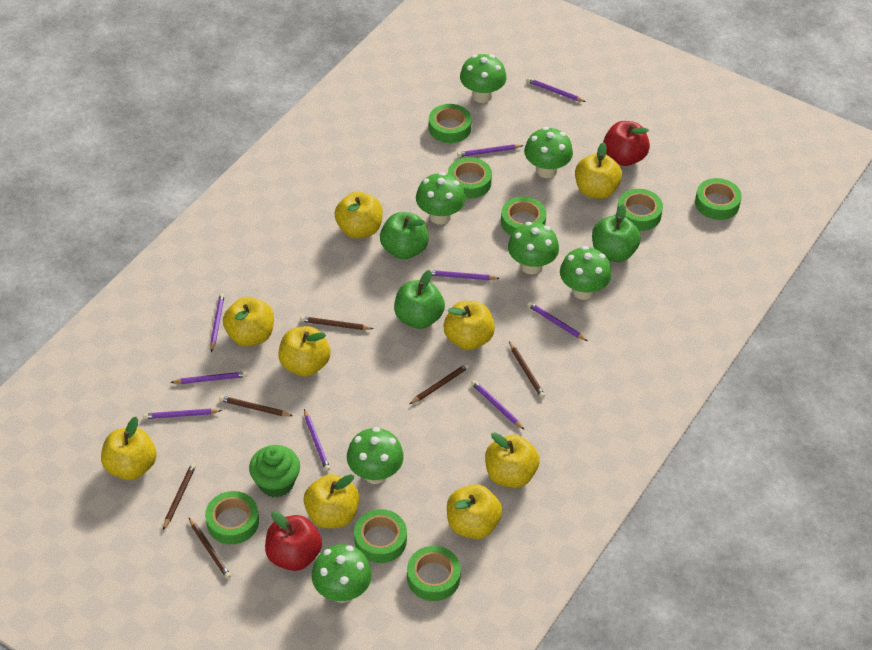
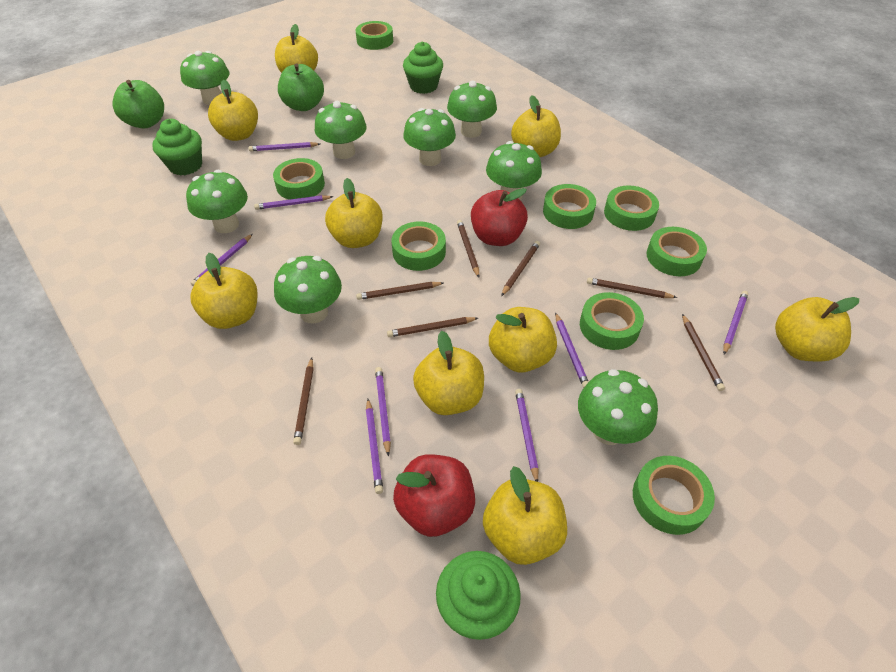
brown pencil: [163,463,196,530] [188,517,231,579] [219,396,293,416] [300,316,373,330] [410,364,469,404] [509,342,545,398] = 6 -> [293,357,314,445] [356,282,443,300] [387,317,478,337] [457,220,479,278] [501,241,540,296] [587,278,677,298] [682,314,725,391] = 7
green apple: [380,212,429,259] [394,270,445,329] [592,204,641,262] = 3 -> [113,80,164,128] [278,64,324,111] = 2
green cupcake: [249,445,300,497] = 1 -> [152,119,202,175] [403,42,443,94] [436,551,521,640] = 3
green mushroom: [312,544,372,603] [347,427,404,484] [416,172,466,225] [460,54,507,103] [508,222,559,274] [524,127,573,178] [560,246,612,300] = 7 -> [180,51,229,105] [186,170,248,233] [274,256,342,324] [315,101,367,159] [403,108,456,166] [447,81,497,138] [486,141,542,200] [578,369,658,445] = 8
purple pencil: [143,408,222,419] [170,371,248,384] [210,293,225,352] [304,409,330,471] [430,270,500,280] [457,144,524,157] [471,380,525,430] [527,78,586,102] [527,302,587,341] = 9 -> [191,234,253,286] [248,142,320,152] [254,195,334,210] [366,399,383,494] [375,367,391,457] [515,389,538,482] [555,312,588,388] [723,291,748,355] = 8

